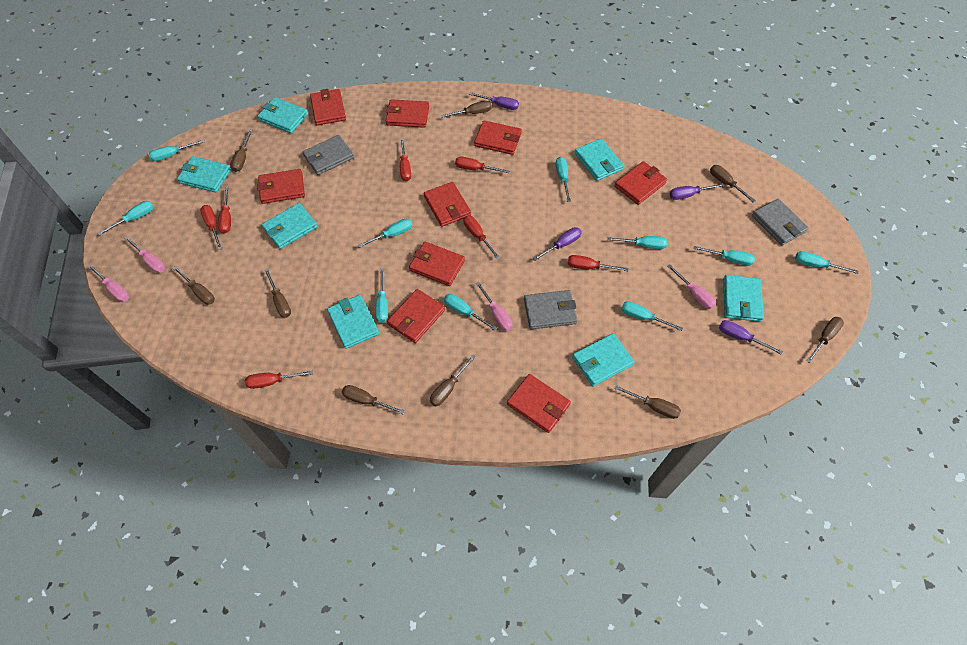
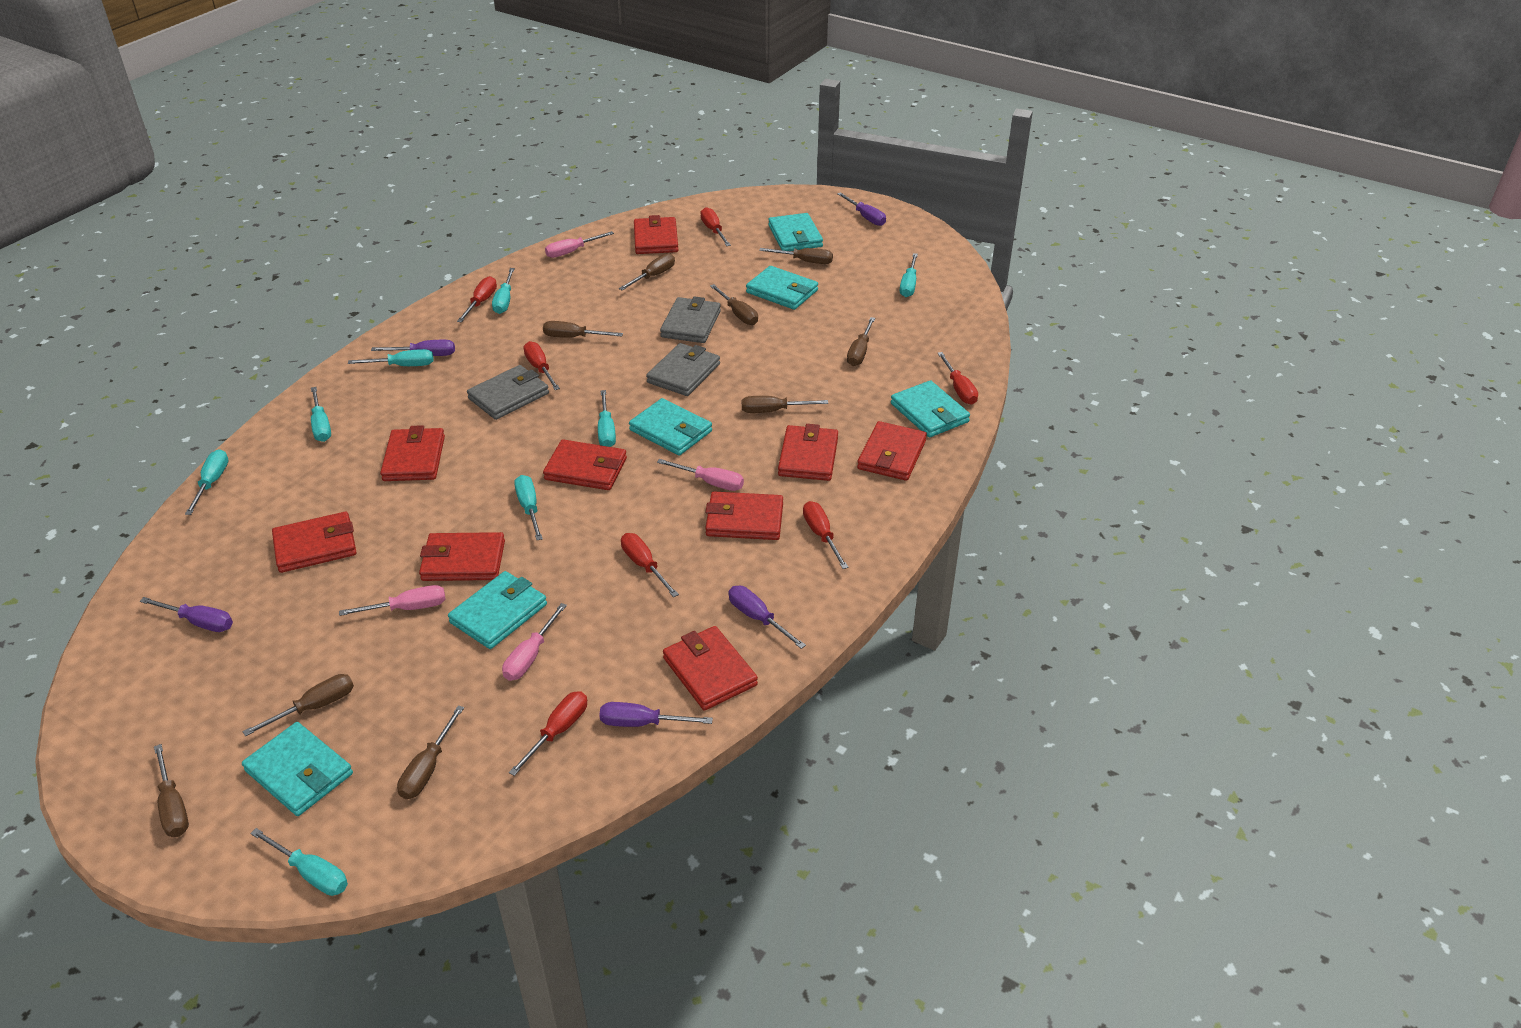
purple screwdriver: [469,92,519,110] [533,227,582,261] [670,183,724,200] [719,320,783,355] = 4 -> [140,597,233,632] [371,340,455,356] [599,702,713,727] [729,586,806,649] [837,192,886,226] = 5
turquoise screwdriver: [98,201,154,236] [148,140,204,161] [358,219,412,248] [375,268,388,323] [444,294,497,331] [556,157,571,202] [608,236,668,249] [621,301,683,331] [693,246,755,266] [795,251,858,274] = 10 -> [185,449,229,515] [250,828,348,896] [311,387,331,442] [348,349,433,366] [492,268,515,314] [514,475,543,540] [598,390,616,447] [900,253,918,297] = 8
turquoise wallet: [177,156,231,193] [257,97,308,133] [262,203,318,249] [327,295,379,349] [572,333,635,386] [575,139,624,181] [723,275,764,322] = 7 -> [242,722,353,816] [448,571,547,649] [629,398,712,455] [746,266,818,310] [768,213,823,251] [891,380,970,437] = 6

